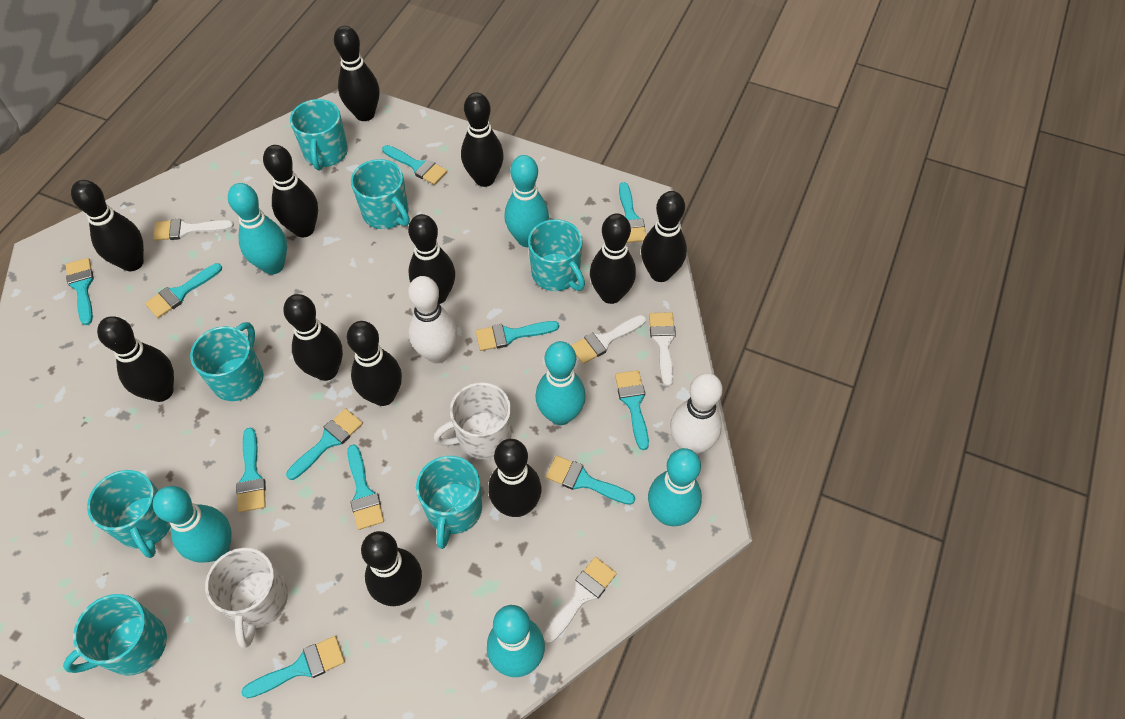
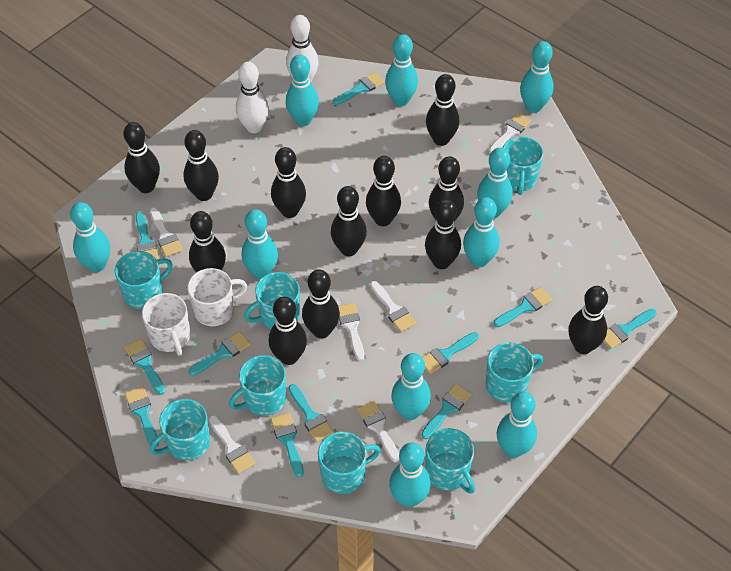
turquoise bowling pin: [153,486,232,563] [228,183,287,274] [487,605,545,677] [504,155,549,247] [535,341,586,425] [648,448,702,526] = 6 -> [70,202,110,272] [242,209,278,279] [286,55,319,126] [385,34,418,106] [389,442,431,507] [391,353,431,420] [463,197,500,267] [477,147,513,218] [497,392,537,458] [520,41,553,113] = 10
turquoise mug: [63,594,167,676] [87,470,171,558] [190,322,264,401] [290,99,348,170] [351,159,410,229] [416,456,482,549] [528,219,585,291] = 7 -> [114,251,173,309] [150,399,210,460] [229,355,286,416] [244,272,300,329] [318,432,381,494] [426,428,475,494] [486,342,543,403] [503,137,543,195] = 8
white brush: [153,218,234,241] [543,557,617,643] [571,315,646,364] [649,312,676,386] = 4 -> [150,207,183,257] [209,415,255,474] [338,303,364,361] [357,400,400,462] [370,281,416,332] [489,113,531,154] = 6

